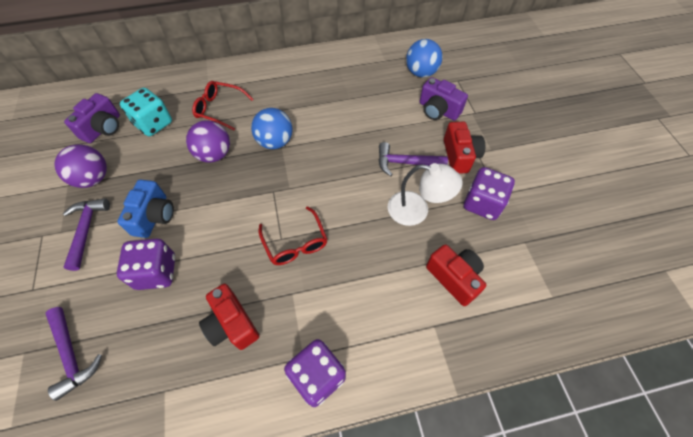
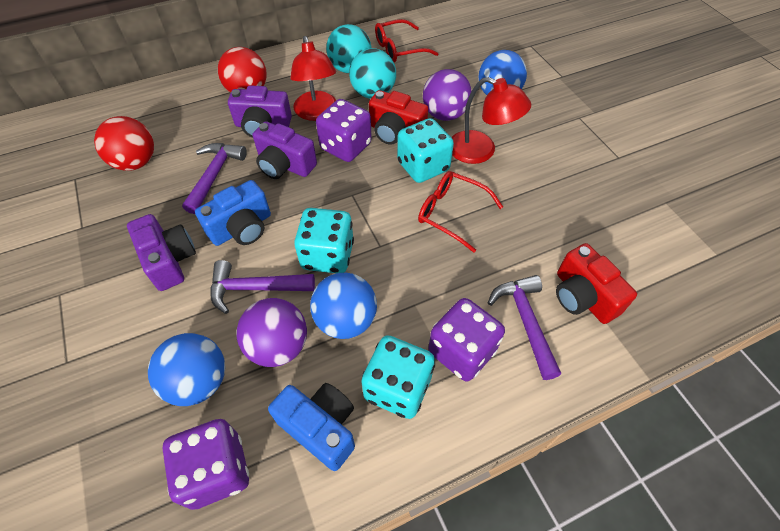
blue ball: [251,108,293,149] [406,39,443,77] = 2 -> [148,333,225,406] [310,273,377,339] [479,50,527,95] = 3
blue camera: [117,180,174,238] = 1 -> [195,180,271,246] [268,383,355,471] = 2
purple camera: [64,93,120,143] [419,77,468,120] = 2 -> [127,214,196,291] [228,85,292,138] [253,121,317,179] = 3
red ball: none = 0 -> [94,116,154,171] [218,47,267,93] = 2
red camera: [199,284,259,350] [426,244,486,306] [444,121,485,174] = 3 -> [369,90,428,145] [556,243,637,324] = 2
red lamp: none = 0 -> [290,36,336,121] [451,77,531,164] = 2
turquoise ball: none = 0 -> [326,24,372,73] [349,48,396,99] = 2
turquoise dice: [120,88,172,136] = 1 -> [294,208,354,273] [361,335,435,419] [397,118,454,183] = 3
white lamp: [388,163,463,226] = 1 -> none = 0

